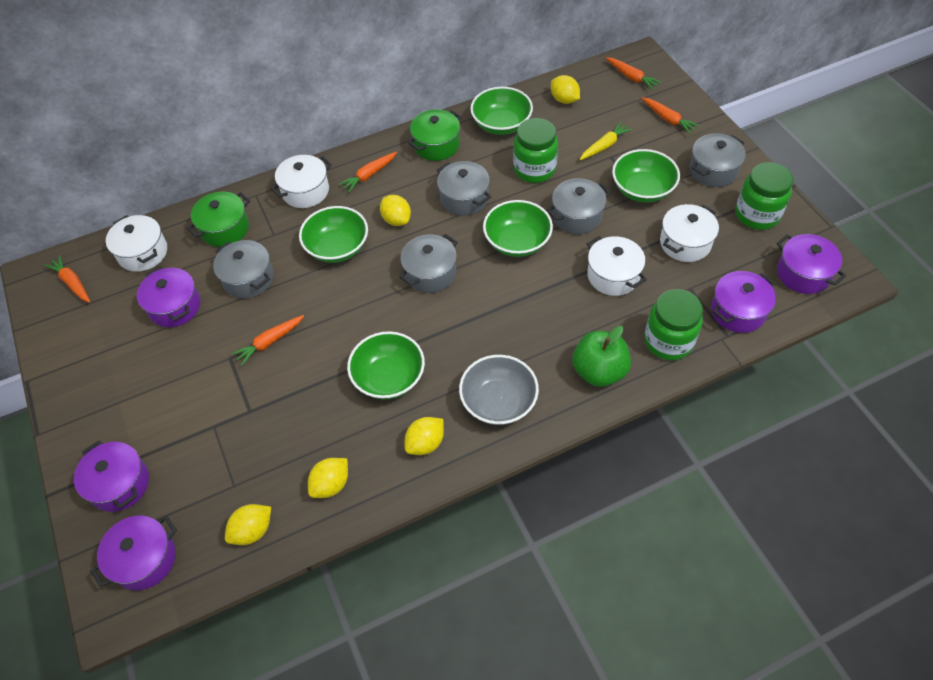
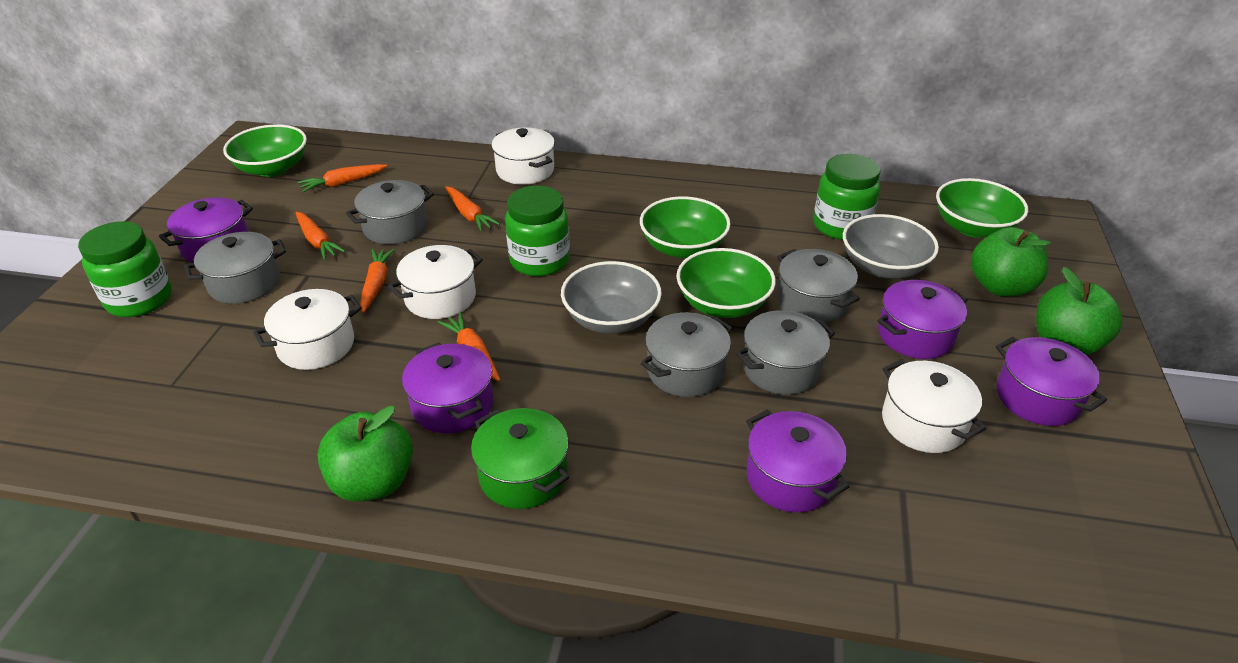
green apple: [572,326,631,387] = 1 -> [317,406,413,502] [971,227,1051,297] [1036,267,1122,355] = 3
green bowl: [299,206,368,263] [347,331,425,399] [470,87,533,135] [483,200,553,257] [612,149,680,202] = 5 -> [223,124,307,177] [640,196,731,258] [676,248,776,318] [936,178,1028,238] = 4
green pot: [187,192,250,247] [408,110,462,161] = 2 -> [471,408,569,509] = 1
grey bowl: [459,355,539,425] = 1 -> [561,261,662,334] [843,214,939,279] = 2
yellow carrot: [580,122,633,160] = 1 -> none = 0
yellow lemon: [225,504,271,545] [308,458,348,498] [380,195,411,226] [405,417,444,455] [551,75,580,104] = 5 -> none = 0

